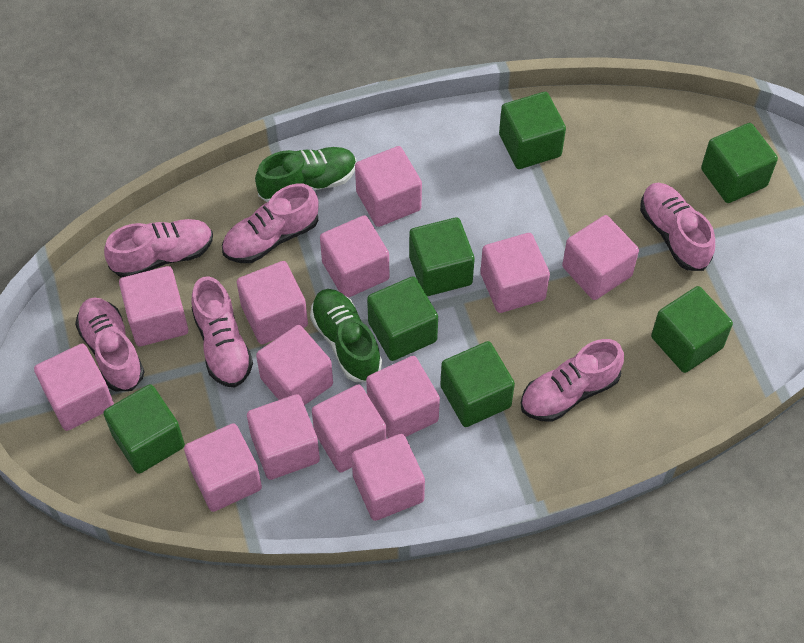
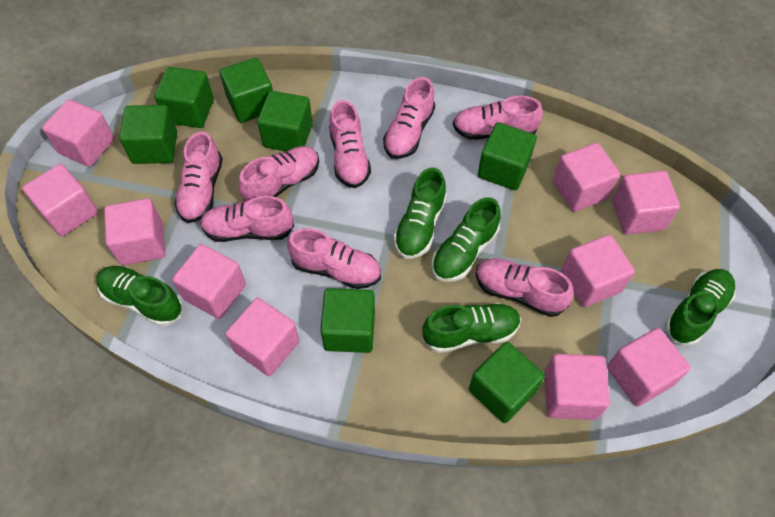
green shoe: [255,147,356,202] [310,289,382,382] = 2 -> [96,266,183,326] [394,168,447,259] [423,303,521,353] [432,197,501,282] [665,269,735,346] = 5
pink cube: [34,344,114,431] [119,266,188,346] [184,423,262,512] [237,261,308,344] [247,394,320,480] [256,325,333,405] [312,384,387,473] [320,215,389,298] [351,434,425,521] [355,146,422,227] [366,356,440,438] [480,233,550,313] [562,215,639,300] = 13 -> [22,164,98,237] [42,99,114,167] [104,198,165,265] [172,244,246,319] [226,298,299,376] [544,354,610,420] [553,143,620,212] [561,235,635,307] [607,328,691,407] [612,171,680,235] = 10
pink shoe: [75,297,145,391] [104,219,213,278] [191,276,253,388] [222,184,319,263] [520,339,624,422] [640,183,715,271] = 6 -> [174,132,223,223] [200,196,294,242] [238,146,319,201] [287,228,381,289] [329,100,371,188] [383,77,435,159] [453,96,543,140] [476,258,574,317] = 8

